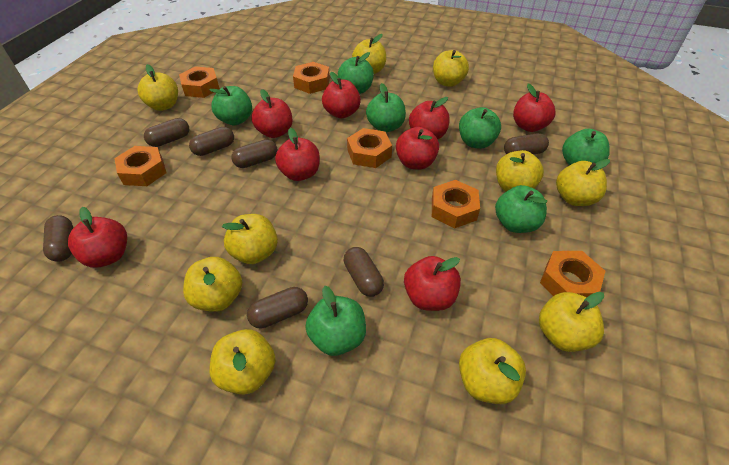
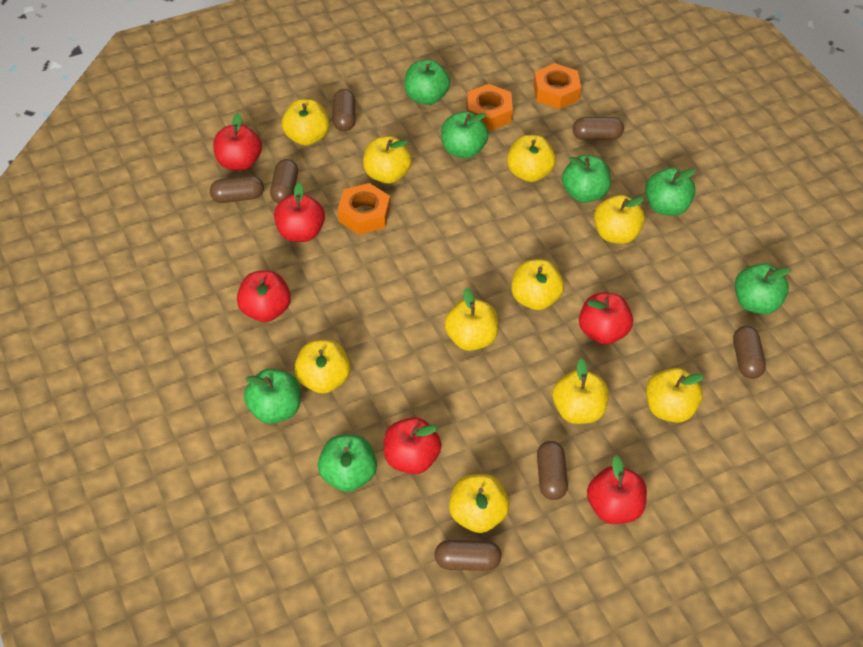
orange nut: [114,146,166,186] [179,66,220,98] [293,62,330,94] [347,128,392,168] [432,180,480,228] [540,251,605,297] = 6 -> [338,183,390,235] [467,84,513,131] [533,63,581,109] = 3
red apple: [68,207,127,268] [251,89,292,138] [275,128,320,181] [322,72,361,118] [396,127,439,170] [404,256,461,311] [409,97,450,139] [513,84,556,132] = 8 -> [213,113,262,171] [237,271,291,322] [274,182,325,242] [384,417,442,474] [579,293,633,345] [587,456,647,524] = 6

